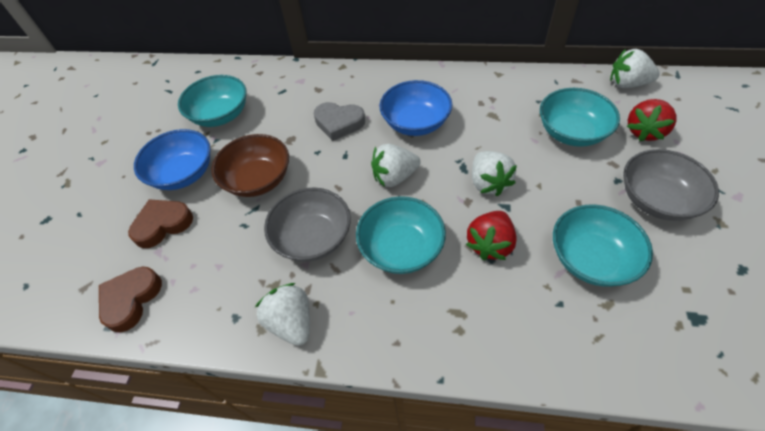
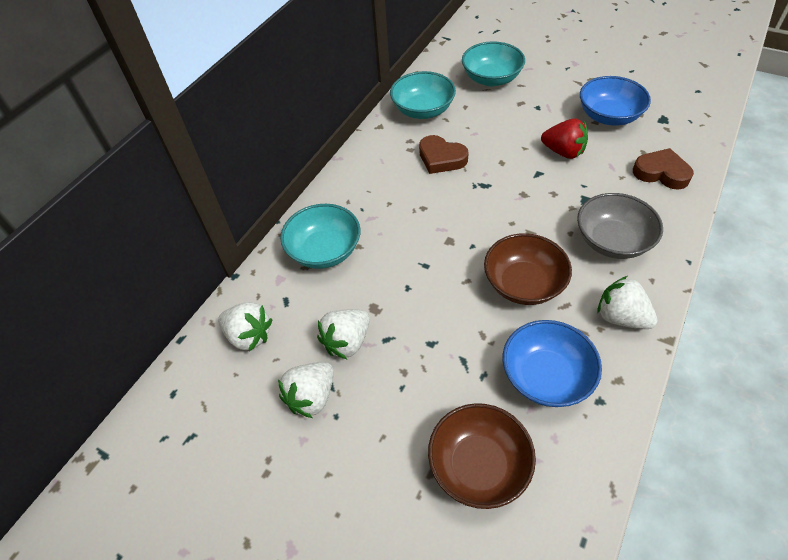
brown bowl: [211,134,289,197] = 1 -> [428,403,536,509] [484,233,572,305] = 2
grey bowl: [264,188,351,262] [623,149,719,221] = 2 -> [577,193,663,259] = 1
grey heart: [314,102,365,141] = 1 -> none = 0
red strawberry: [466,211,517,260] [627,99,676,141] = 2 -> [541,118,588,159] = 1
turquoise bowl: [178,75,247,127] [356,196,446,274] [540,88,620,147] [553,204,653,287] = 4 -> [280,204,361,269] [390,71,456,119] [462,41,525,86] = 3

